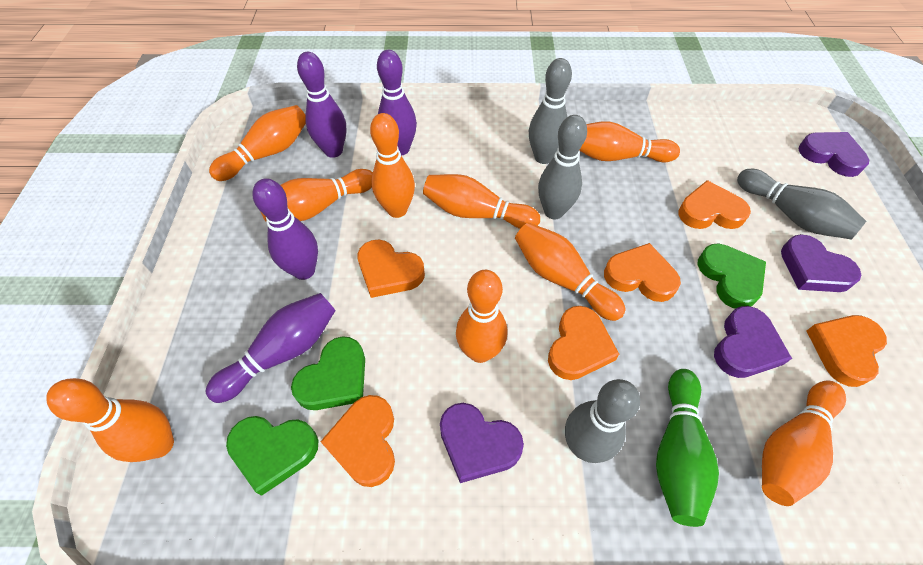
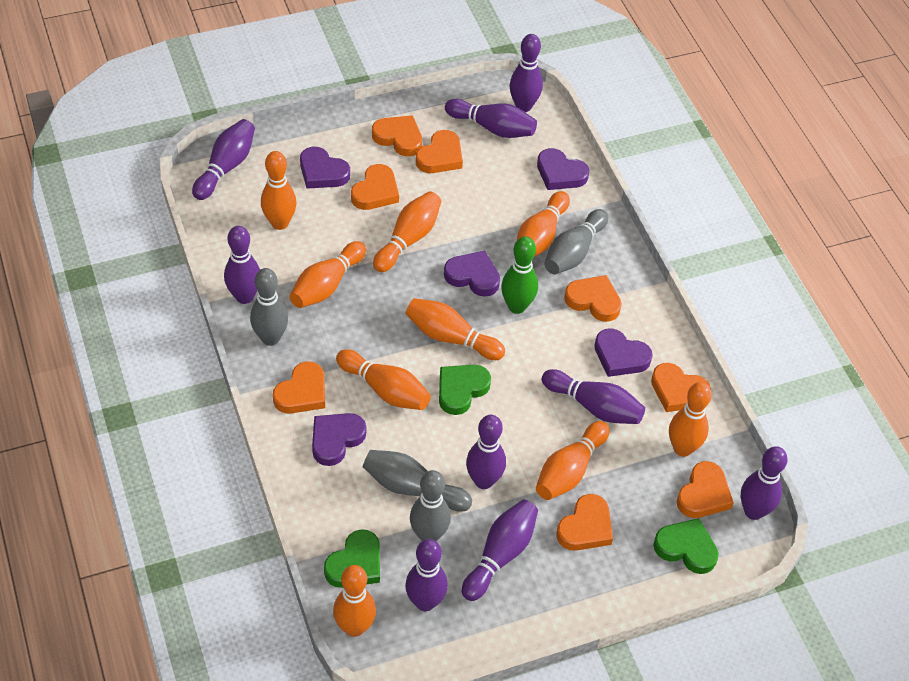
orange heart: [320,395,395,487] [358,239,425,298] [548,306,619,380] [604,243,681,302] [678,180,751,229] [806,315,887,387] = 6 -> [273,361,325,414] [351,164,399,210] [372,115,422,156] [416,130,463,173] [556,494,613,551] [564,275,622,322] [651,363,711,412] [676,461,734,518] = 8
purple bowling pin: [206,293,336,403] [252,178,318,280] [297,52,346,158] [377,50,417,156] = 4 -> [192,119,255,200] [224,226,260,304] [405,539,448,611] [445,99,537,138] [462,500,538,601] [466,415,506,489] [510,34,543,112] [542,369,645,424] [741,446,788,520] = 9
purple heart: [440,403,524,483] [714,306,792,378] [781,234,861,292] [798,132,869,177] = 4 -> [300,147,350,189] [312,413,366,466] [444,250,500,297] [537,148,589,190] [594,328,653,377] = 5

